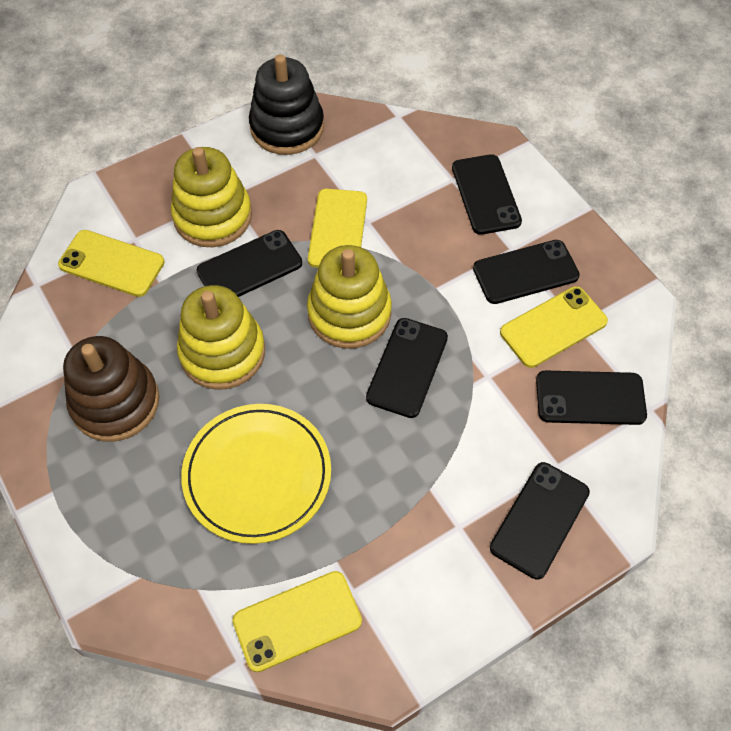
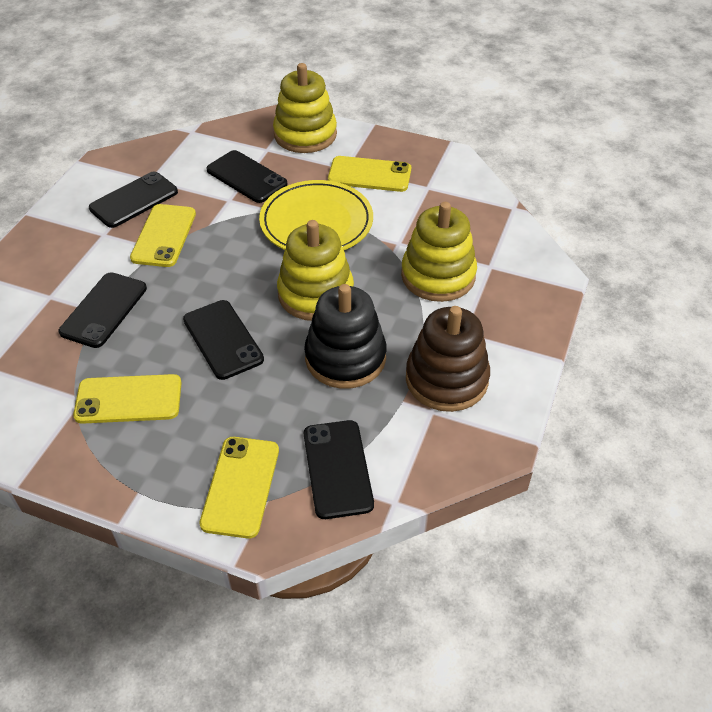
black phone: [197,230,302,297] [366,318,448,418] [452,154,522,235] [473,240,580,304] [490,462,590,580] [536,370,647,425] = 6 -> [59,272,147,348] [89,172,178,228] [183,300,264,380] [206,150,287,203] [304,420,374,519] = 5

